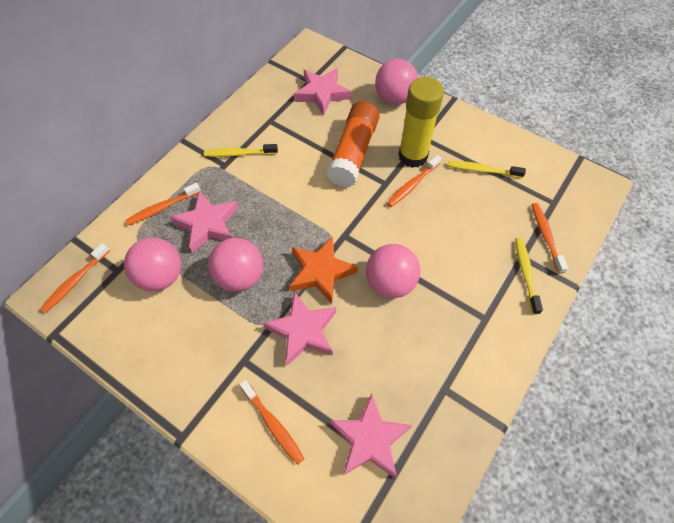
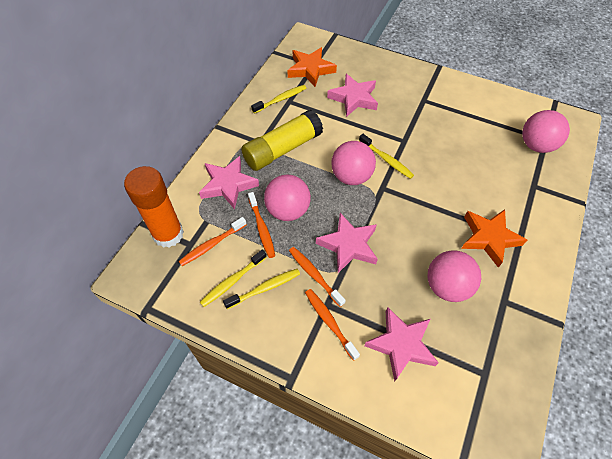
orange star: [290,236,358,304] = 1 -> [288,47,337,87] [461,210,527,268] = 2
orange toothbrush: [40,243,110,313] [125,183,201,225] [240,380,304,465] [387,155,441,207] [532,203,568,274] = 5 -> [179,217,247,266] [248,192,275,258] [289,247,346,307] [305,289,360,361] = 4
yellow toothbrush: [204,144,278,157] [448,161,526,178] [515,238,543,315] = 3 -> [200,250,267,307] [223,269,300,309] [251,85,306,114] [359,134,414,179] = 4

